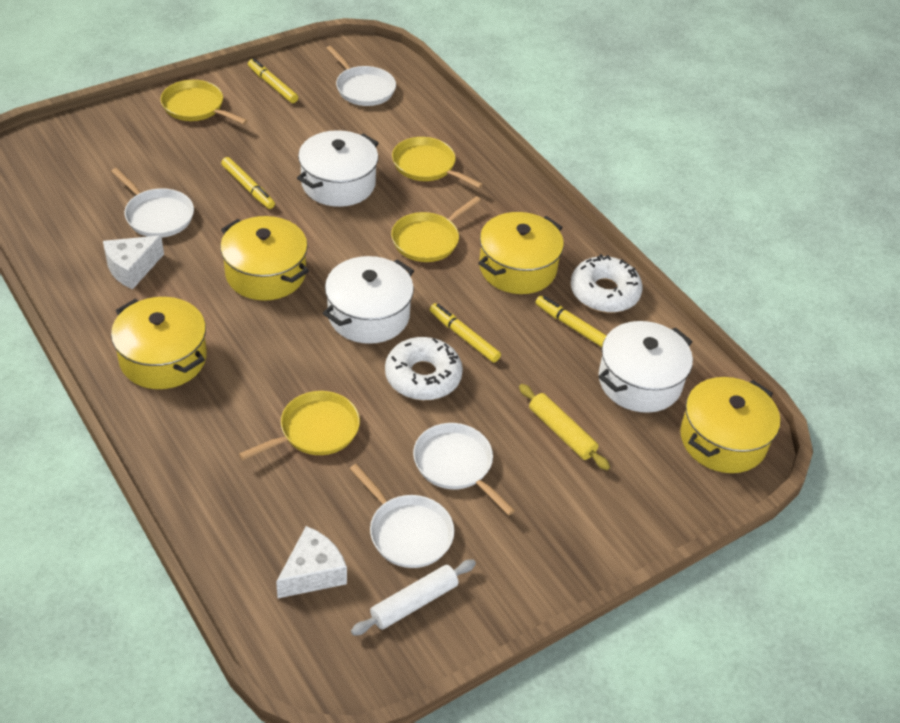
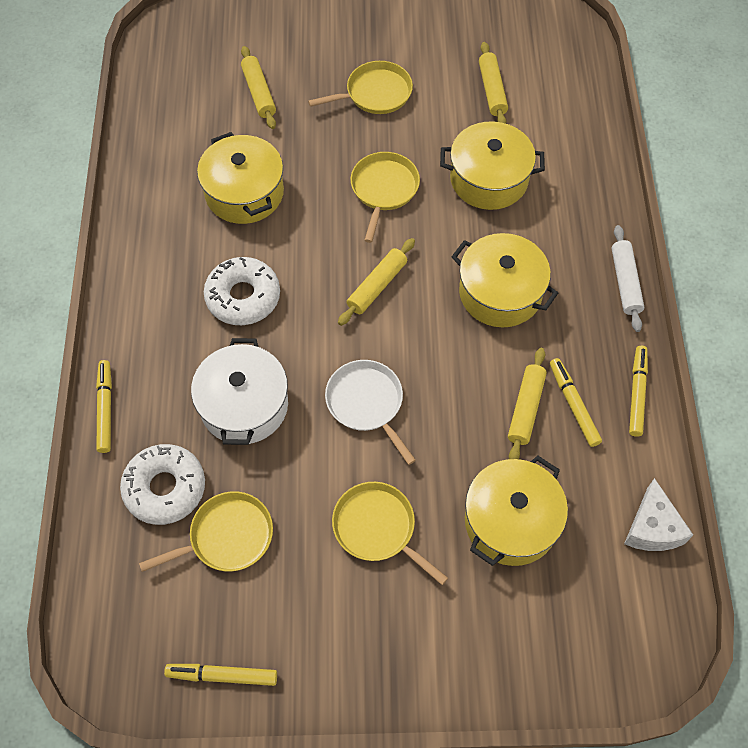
white cheese: [103,236,164,289] [276,526,347,598] = 2 -> [624,478,693,551] = 1
white pan: [111,168,194,238] [326,46,396,106] [349,464,454,568] [413,423,515,516] = 4 -> [325,360,416,465] = 1
white pot: [297,130,378,207] [323,256,414,344] [598,321,693,413] = 3 -> [191,338,288,445] = 1
yellow rolling pin: [519,384,610,470] = 1 -> [241,46,276,129] [338,238,415,326] [479,42,508,124] [508,348,547,459] = 4

